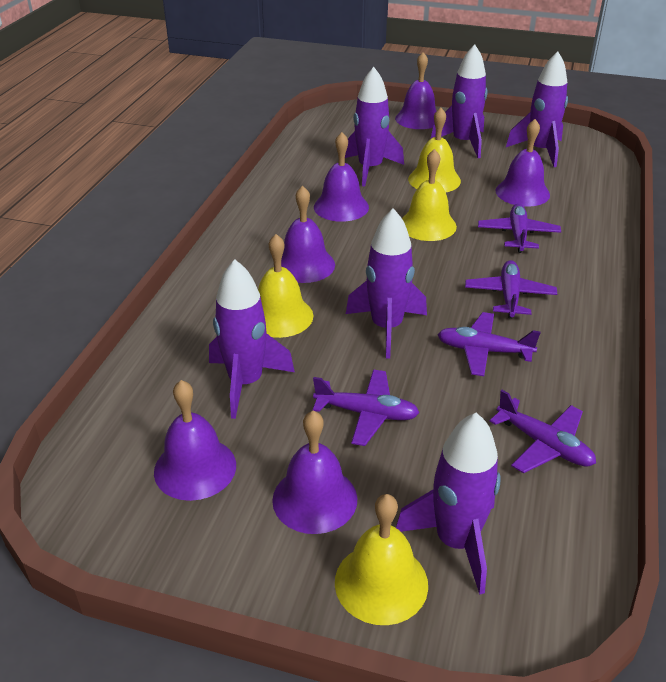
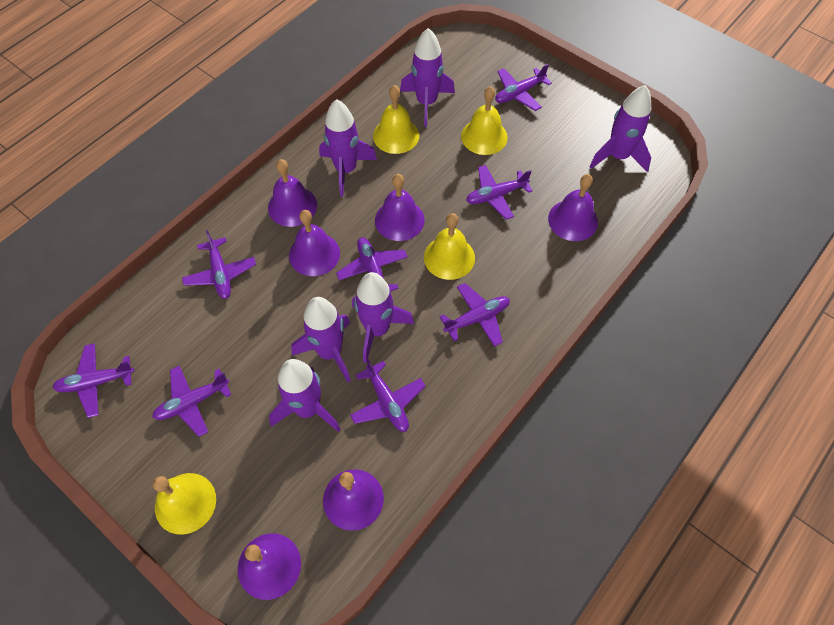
purple plane: [313,369,419,446] [437,312,540,376] [465,260,557,318] [478,204,561,253] [489,390,596,473] = 5 -> [52,343,134,418] [152,366,231,437] [182,230,256,299] [336,237,408,291] [350,358,425,432] [439,283,510,347] [466,165,533,220] [495,64,552,111] = 8

